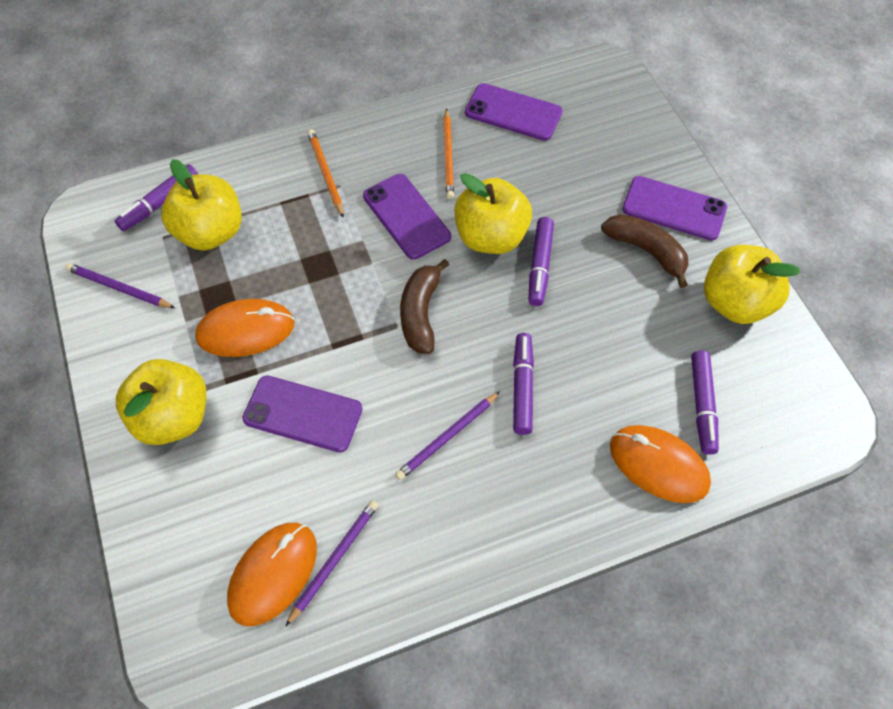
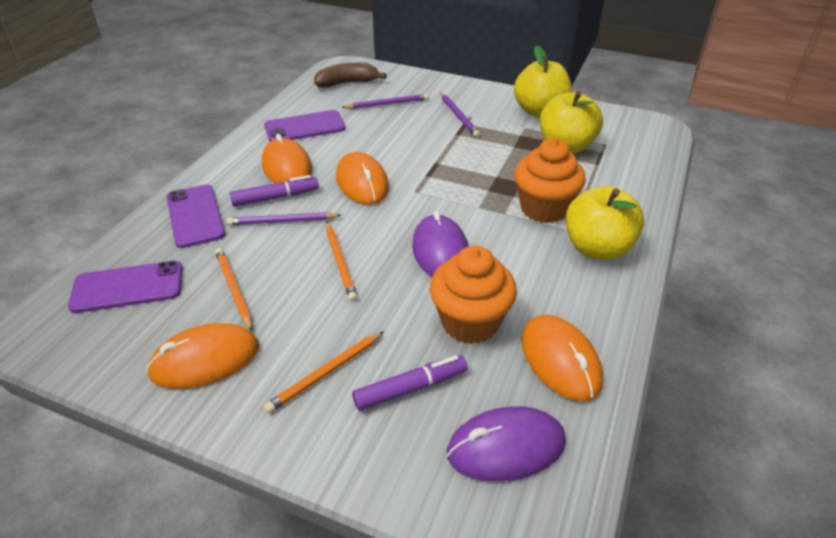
brown banana: [400,259,449,354] [601,214,689,288] = 2 -> [314,63,387,87] = 1
orange cupcake: none = 0 -> [430,246,517,344] [514,138,586,223] = 2
orange mouse: [195,299,294,357] [227,523,317,626] [610,425,711,503] = 3 -> [146,323,259,389] [262,134,312,183] [336,152,389,205] [521,315,603,402] = 4
orange pencil: [307,129,344,218] [443,108,454,199] = 2 -> [215,248,252,331] [264,331,384,413] [326,221,357,301] = 3
purple marker: [115,164,198,231] [513,333,534,435] [528,217,554,306] [691,350,719,455] = 4 -> [230,175,319,207] [352,355,468,411] = 2
purple mouse: none = 0 -> [412,211,469,277] [447,406,566,482] = 2
purple phone: [242,375,362,452] [363,174,451,260] [465,83,562,141] [622,176,727,240] = 4 -> [68,261,182,313] [166,185,225,248] [264,110,346,142] = 3
yellow apple: [116,359,206,445] [161,159,242,251] [454,173,532,254] [704,245,800,324] = 4 -> [514,46,572,117] [540,91,603,154] [565,186,644,260] = 3

